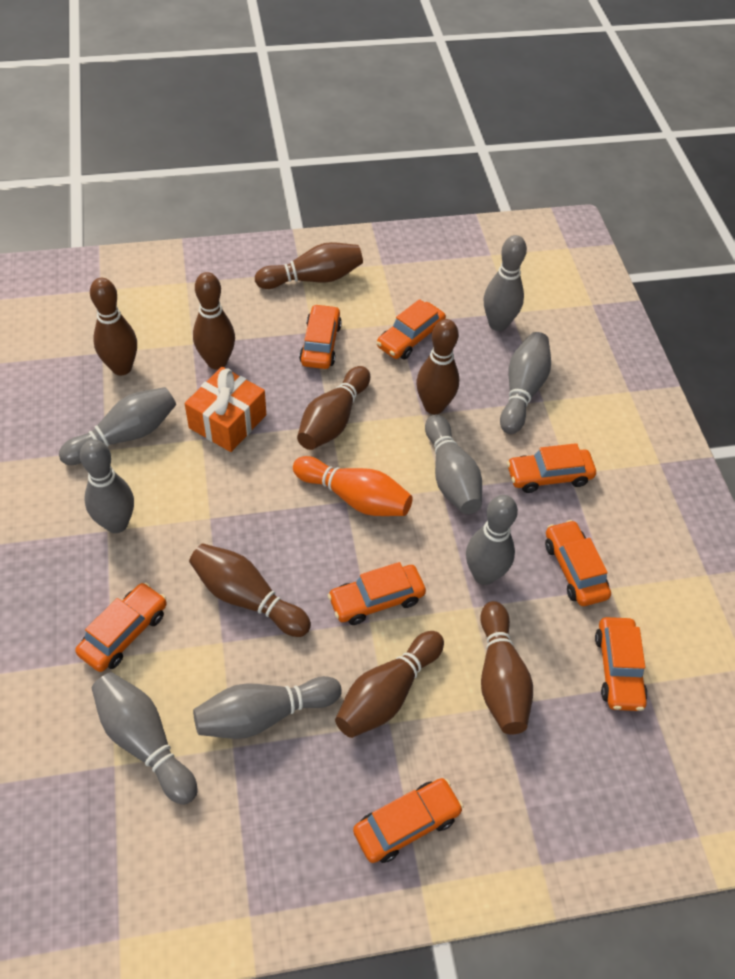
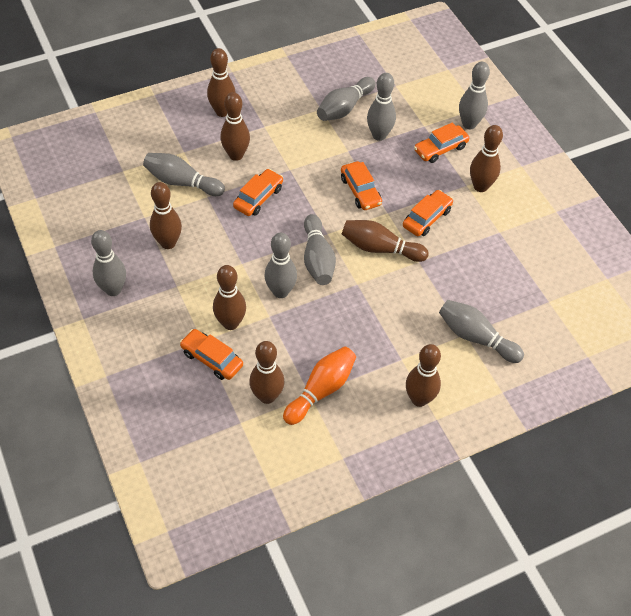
orange car: [75,582,167,672] [299,304,342,369] [328,562,426,625] [353,778,464,863] [377,299,446,359] [507,443,596,493] [545,520,611,606] [595,617,648,711] = 8 -> [180,329,243,380] [233,169,283,216] [341,161,382,210] [403,190,453,236] [414,123,469,163] = 5
orange gift: [185,367,266,452] = 1 -> none = 0

